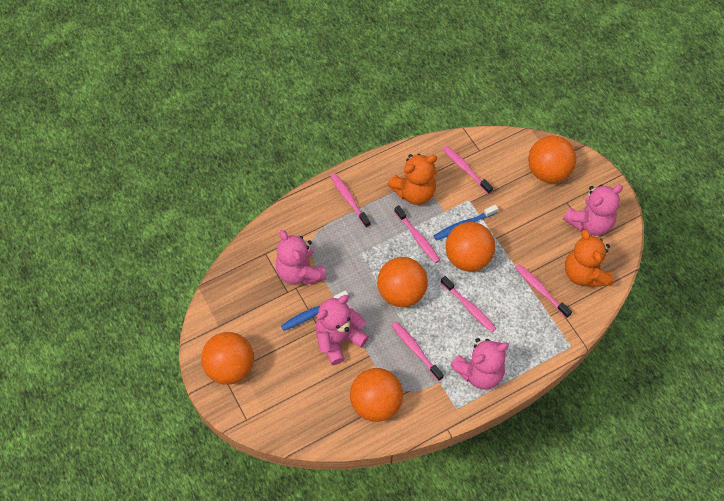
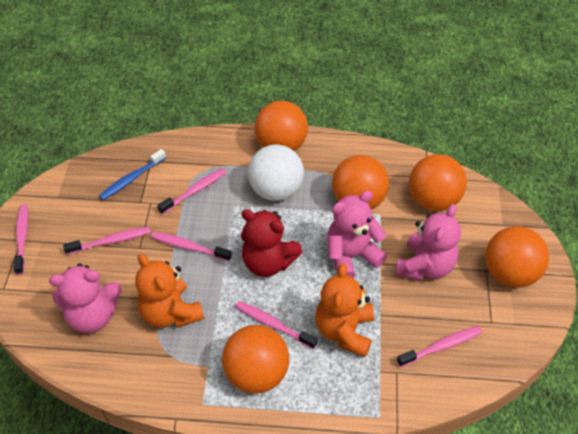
blue toothbrush: [281,290,348,331] [434,205,498,241] = 2 -> [99,149,166,200] = 1
pink teddy bear: [276,230,327,285] [315,295,369,365] [450,338,509,389] [563,185,623,236] = 4 -> [49,263,122,333] [328,191,387,278] [395,204,461,281] = 3
red teddy bear: none = 0 -> [241,209,302,277] = 1
white ball: none = 0 -> [248,144,304,201] = 1

